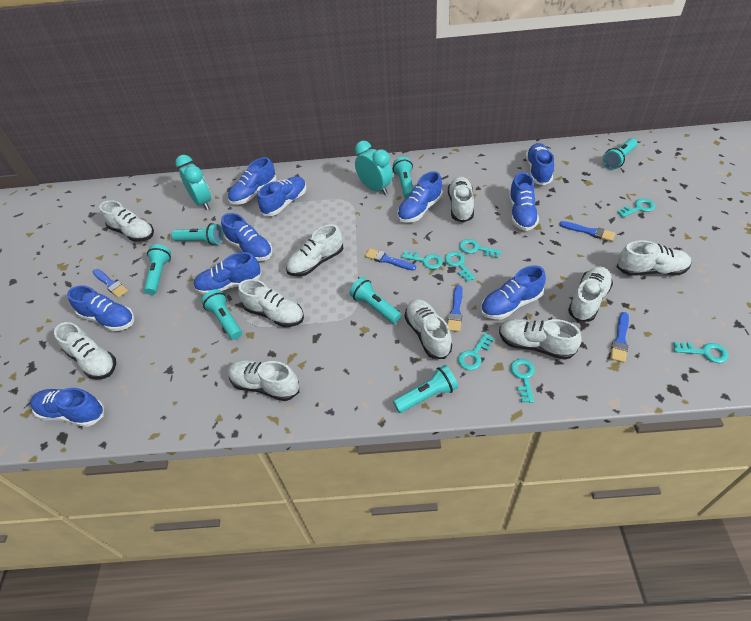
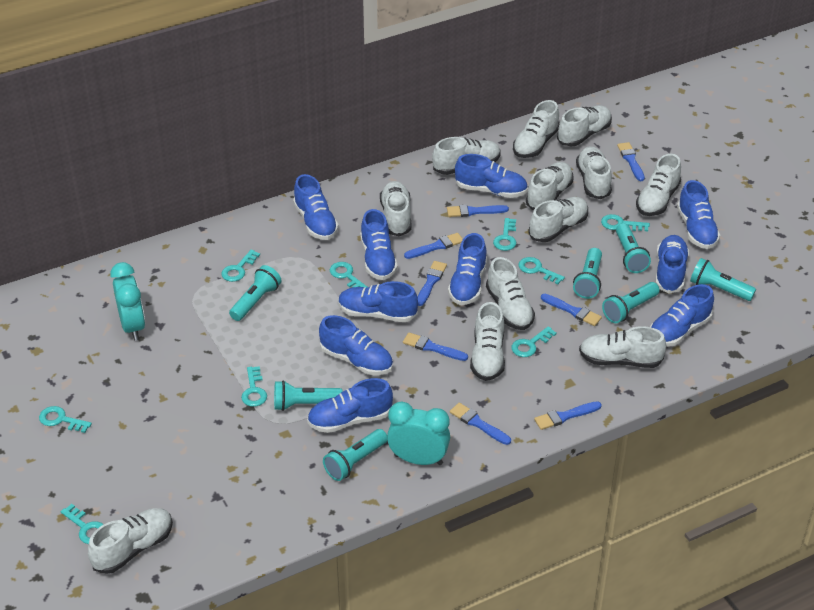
blue brush: [93,269,128,298] [365,248,416,270] [447,285,463,332] [559,221,615,241] [610,312,629,363] = 5 -> [403,332,468,361] [404,233,463,259] [417,261,447,306] [447,205,509,217] [450,403,511,445] [534,401,602,430] [541,294,602,326] [617,142,645,181] = 8
turquoise key: [401,250,443,269] [445,251,476,282] [458,333,494,370] [459,239,501,258] [511,359,535,403] [617,198,655,218] [674,342,728,363] = 7 -> [39,406,92,433] [61,504,104,544] [221,250,260,282] [241,366,267,407] [330,262,368,288] [493,218,516,251] [511,326,557,357] [518,257,565,284] [601,214,650,231] = 9
white shoe: [54,322,116,380] [99,200,154,242] [228,360,299,401] [238,279,304,327] [286,224,343,277] [405,299,452,359] [448,176,474,223] [499,319,581,360] [568,267,613,322] [617,240,691,276] = 10 -> [88,508,173,574] [380,181,411,236] [432,137,501,175] [470,302,505,381] [486,257,535,330] [513,100,559,158] [526,162,573,211] [528,197,588,242] [557,105,612,146] [576,146,612,199] [579,326,666,368] [636,154,681,216] = 12

